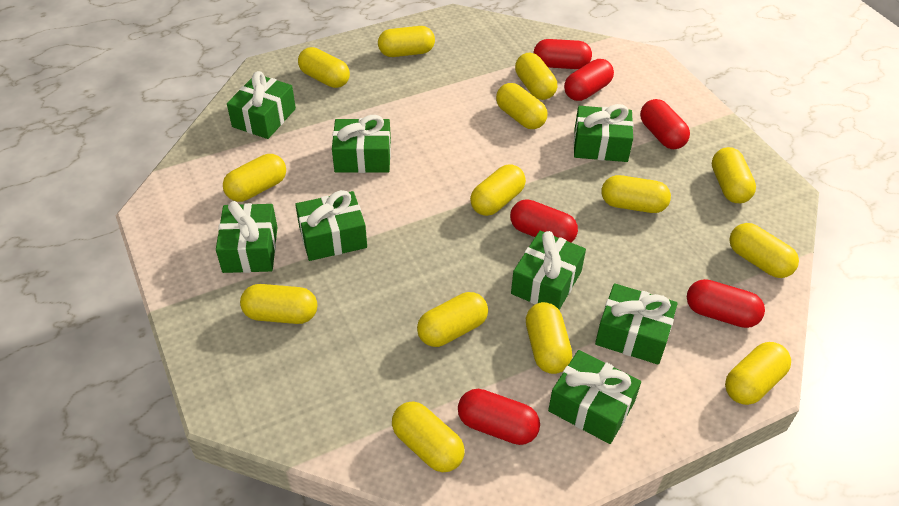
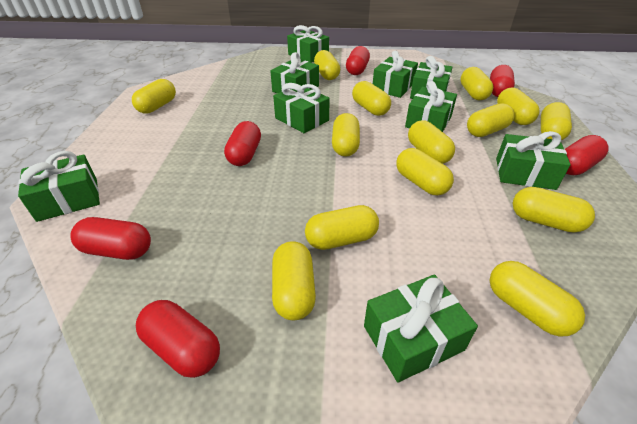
green gift: [216,201,277,273] [227,71,296,139] [295,190,367,261] [332,115,391,173] [511,231,586,310] [548,350,641,444] [574,104,633,162] [595,283,678,365] = 8 -> [18,151,100,222] [270,52,319,93] [273,83,330,133] [287,25,329,63] [364,275,478,383] [373,51,418,98] [405,81,457,132] [410,56,453,99] [496,131,571,190] = 9

